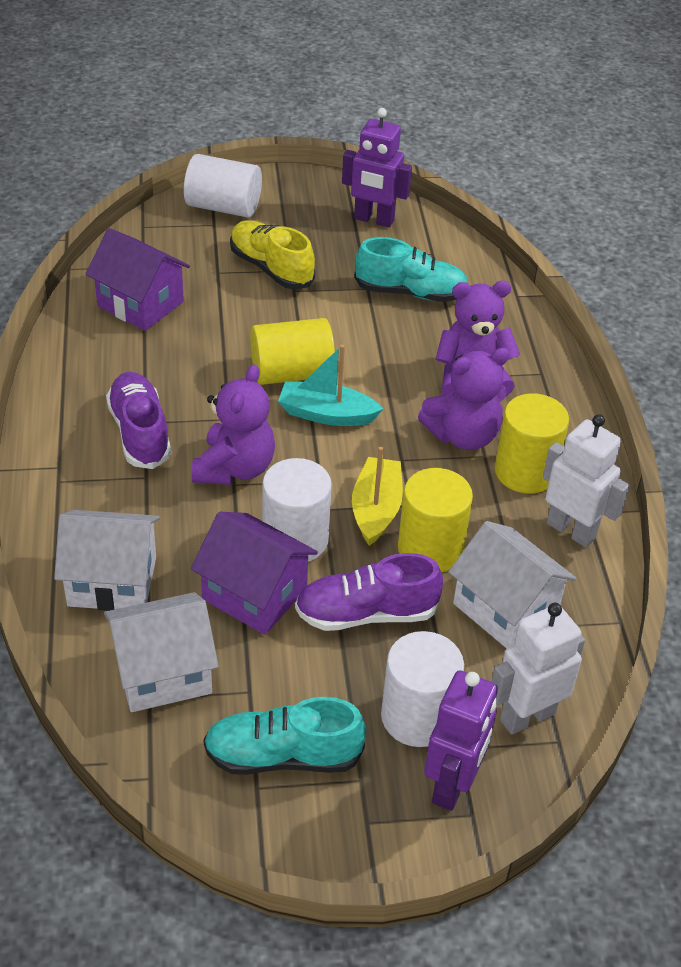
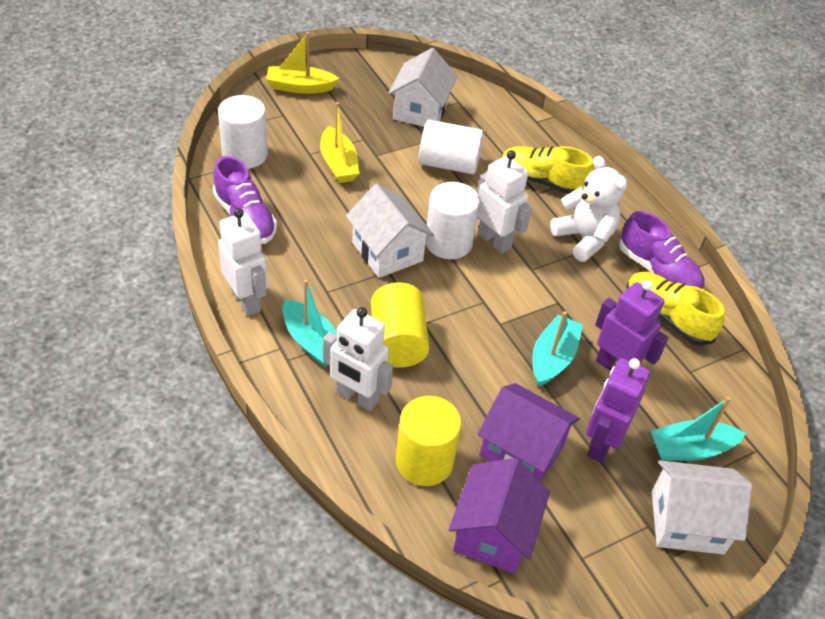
purple teddy bear: [192,364,275,485] [418,348,510,450] [436,281,520,397] = 3 -> none = 0
turquoise boat: [278,345,383,426] = 1 -> [282,280,337,367] [533,311,583,387] [651,396,746,461] = 3
turquoise shoe: [203,697,366,775] [354,237,468,302] = 2 -> none = 0
white robot: [492,603,585,735] [543,414,630,547] = 2 -> [218,208,268,316] [323,307,394,411] [477,150,532,254] = 3
white teddy bear: none = 0 -> [550,156,627,262] = 1
yellow boat: [352,446,403,546] = 1 -> [266,32,339,94] [320,102,360,183] = 2
yellow cylinder: [250,318,335,385] [398,468,473,572] [495,393,569,494] = 3 -> [371,282,429,368] [396,396,461,486] = 2
yellow shoe: [230,220,315,289] = 1 -> [501,146,594,194] [627,272,724,346] = 2

